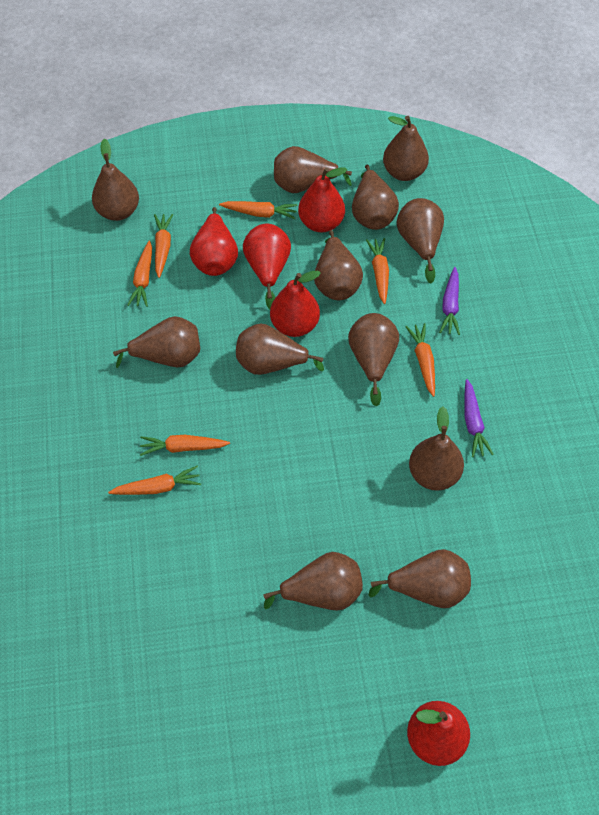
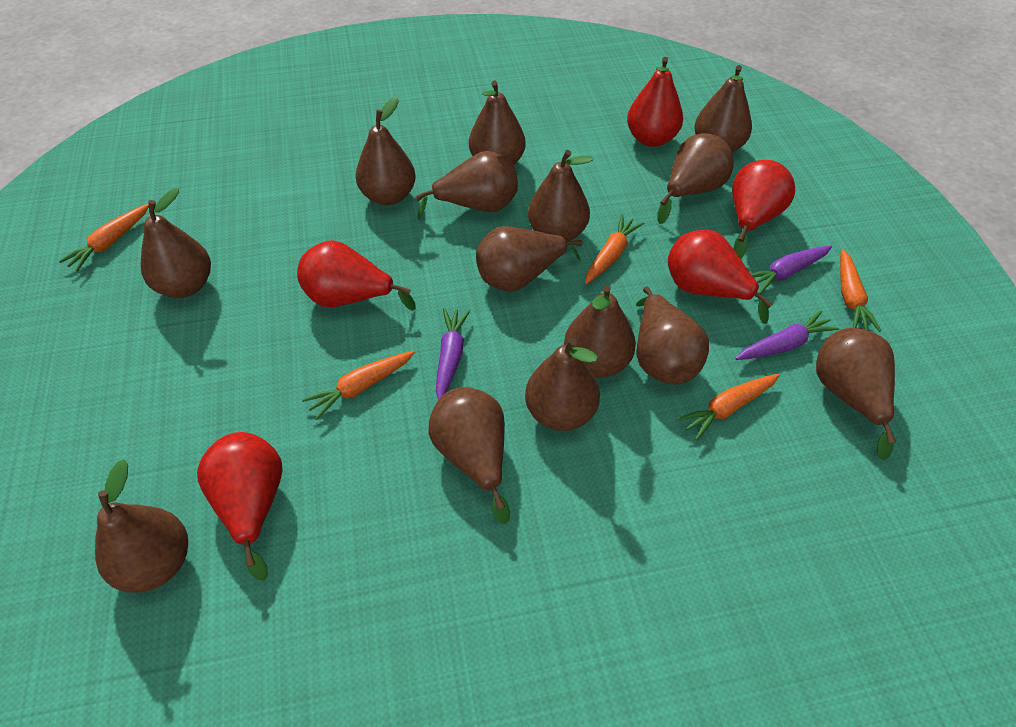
brown pear: [92,139,139,221] [113,316,200,368] [236,324,324,375] [264,552,363,610] [274,146,352,193] [314,230,363,300] [348,313,399,406] [352,164,399,230] [369,549,471,608] [383,116,429,181] [397,198,444,283] [409,406,464,491] = 12 -> [95,459,188,593] [141,188,211,298] [356,97,416,205] [415,151,518,219] [429,387,510,524] [469,81,526,165] [476,226,583,292] [525,338,600,431] [528,150,593,242] [564,285,636,378] [636,286,709,385] [657,133,734,224] [694,65,752,153] [816,328,896,461] = 14
orange carrot: [108,466,201,495] [128,241,152,307] [140,435,230,456] [154,214,173,278] [219,201,298,219] [366,238,389,304] [405,323,435,397] = 7 -> [59,204,149,272] [302,351,415,420] [585,214,644,284] [677,374,780,441] [840,249,881,332] = 5
purple carrot: [439,267,460,335] [464,379,494,457] = 2 -> [436,308,470,400] [735,310,839,360] [751,245,832,294] = 3

